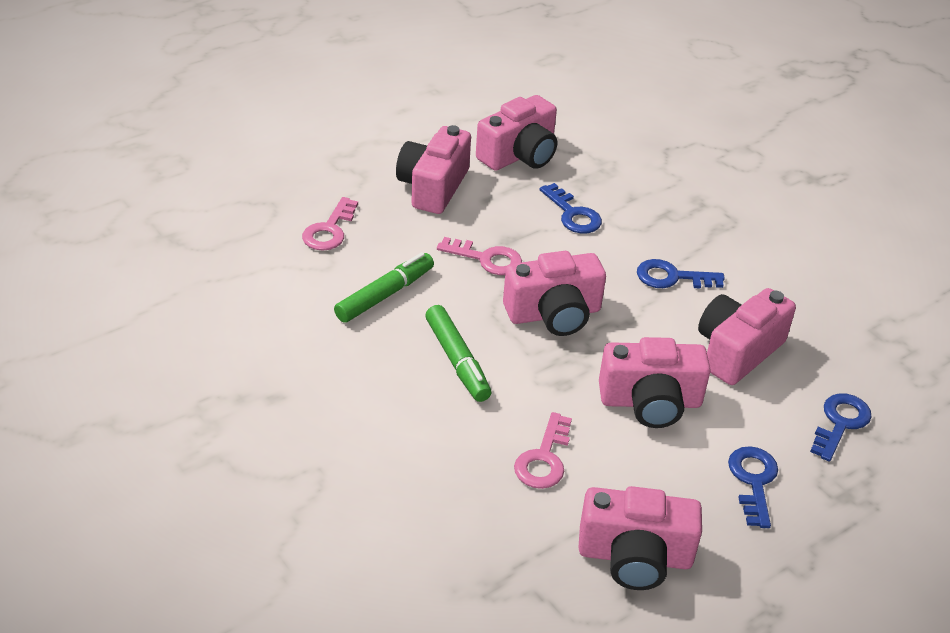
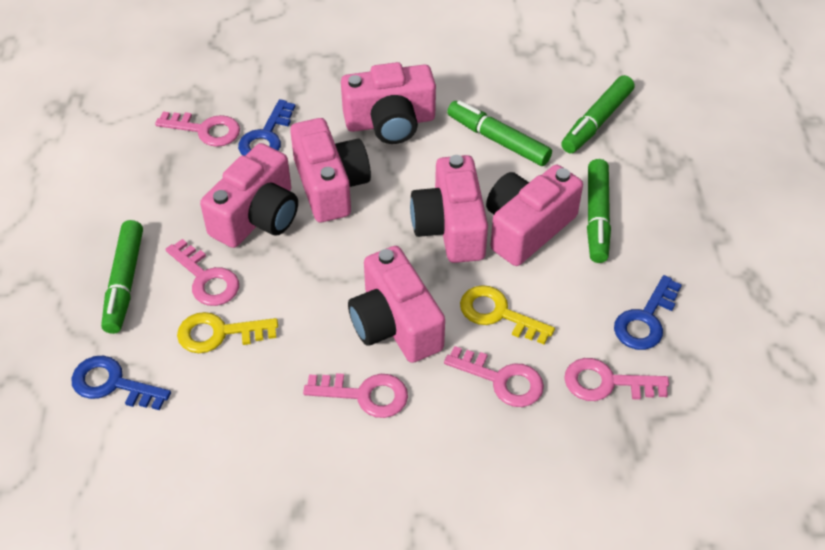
blue key: [540,183,602,234] [637,259,725,289] [728,446,778,528] [810,393,872,461] = 4 -> [71,356,171,410] [238,99,296,156] [614,275,682,350] = 3
green marker: [334,252,434,323] [425,305,491,402] = 2 -> [101,220,143,334] [447,100,552,166] [561,75,634,153] [587,159,611,263] = 4
pink key: [302,197,358,251] [437,237,522,275] [514,412,572,489] = 3 -> [155,111,240,147] [165,239,239,306] [303,373,408,418] [444,346,544,407] [564,358,669,401] = 5
yellow key: none = 0 -> [177,312,278,353] [460,285,555,344] = 2

